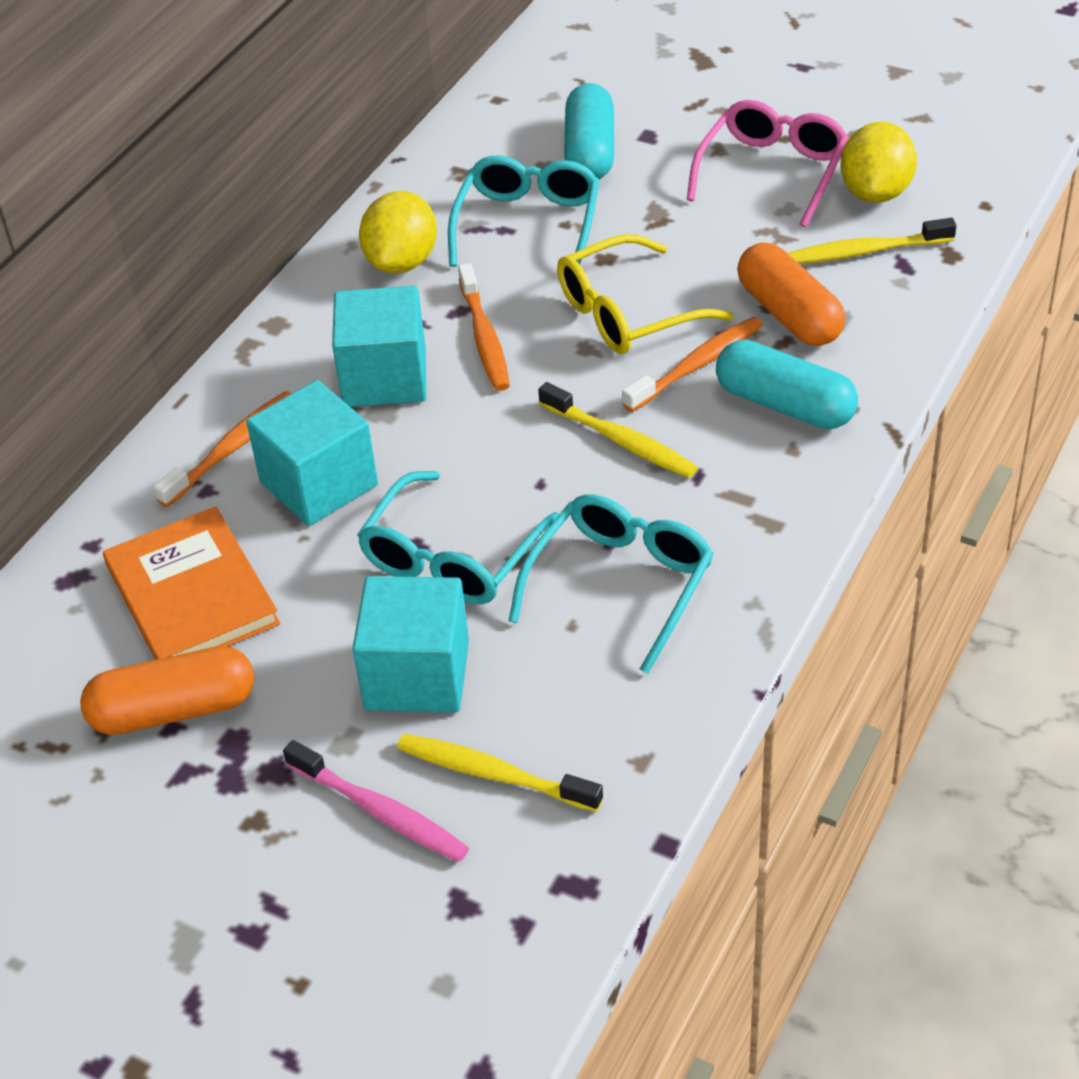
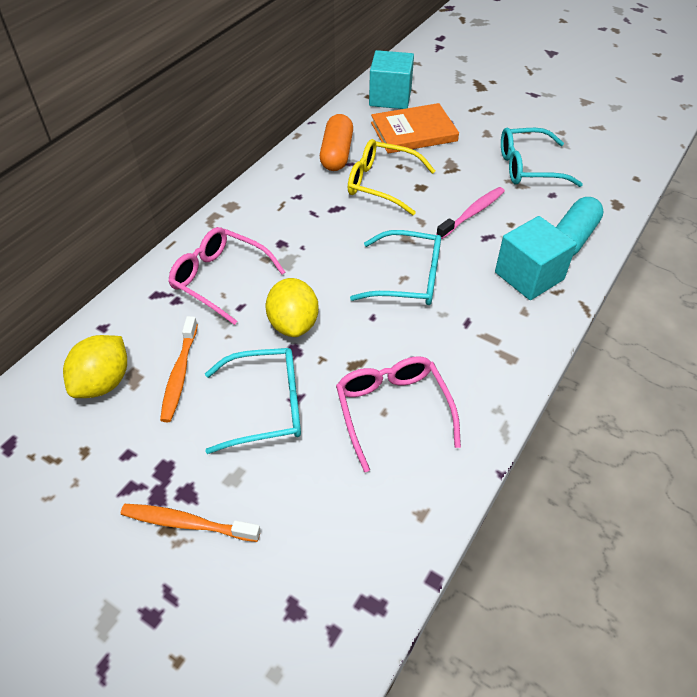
orange capsule: [80,646,254,735] [737,243,845,346] = 2 -> [320,114,353,171] = 1
orange toothbrush: [153,391,292,507] [458,263,510,391] [622,317,763,412] = 3 -> [121,504,261,542] [160,316,198,422] = 2
pink glasses: [687,100,849,227] = 1 -> [168,227,285,325] [336,356,461,472] = 2
turquoise capsule: [564,83,614,179] [716,340,858,429] = 2 -> [556,197,604,256] = 1
turquoise cube: [246,380,378,526] [332,285,426,407] [352,576,469,712] = 3 -> [369,50,414,109] [495,216,577,300] = 2
yellow toothbrush: [397,734,603,812] [538,382,698,478] [788,218,957,264] = 3 -> none = 0

